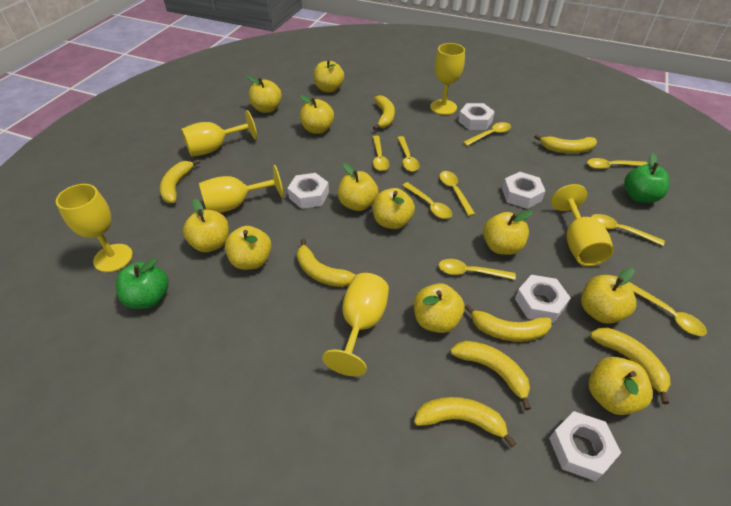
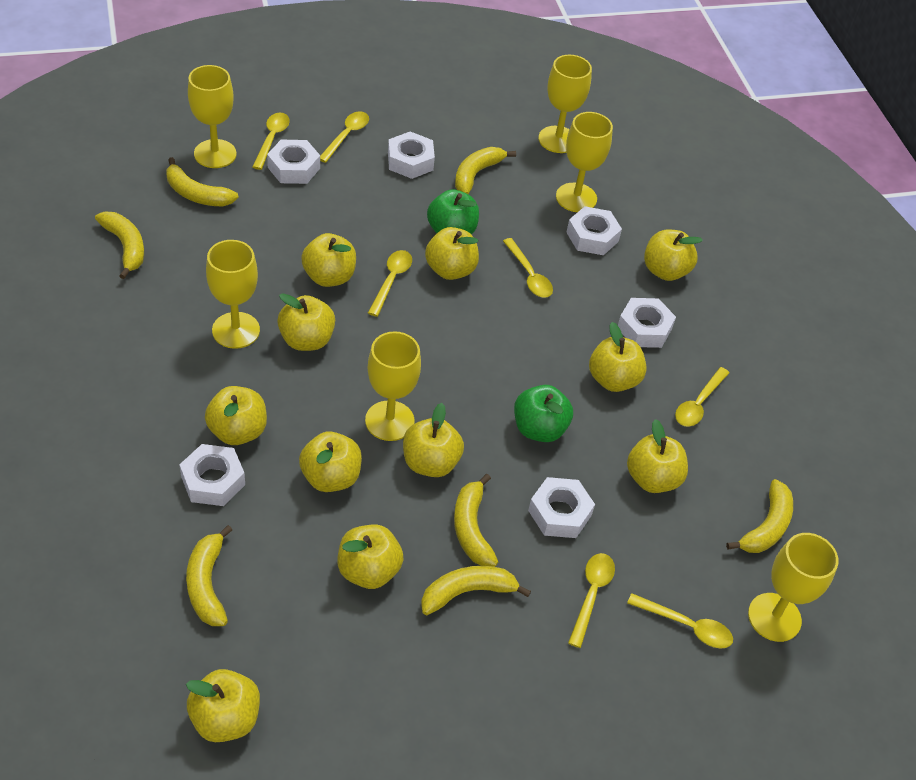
white nut: [288,173,329,209] [458,103,495,130] [502,172,545,209] [515,275,571,323] [549,411,621,481] = 5 -> [179,444,245,506] [267,140,320,184] [388,131,435,179] [528,477,595,538] [566,206,622,255] [618,298,676,348] = 6
yellow banana: [160,159,200,203] [297,239,356,287] [373,95,395,130] [414,397,516,448] [450,341,531,410] [465,304,552,342] [534,134,597,154] [590,328,671,404] = 8 -> [95,212,144,279] [166,157,238,206] [186,525,232,626] [421,566,531,615] [454,474,498,567] [455,147,516,194] [726,479,793,553] = 7
yellow spoon: [373,136,390,171] [397,136,420,172] [402,182,452,219] [439,171,475,216] [439,259,516,280] [463,122,511,146] [587,158,648,169] [591,214,665,246] [628,282,707,336] = 9 -> [252,113,290,170] [320,111,369,163] [368,250,412,317] [503,238,553,298] [568,553,615,648] [627,593,733,649] [675,367,729,427] = 7

